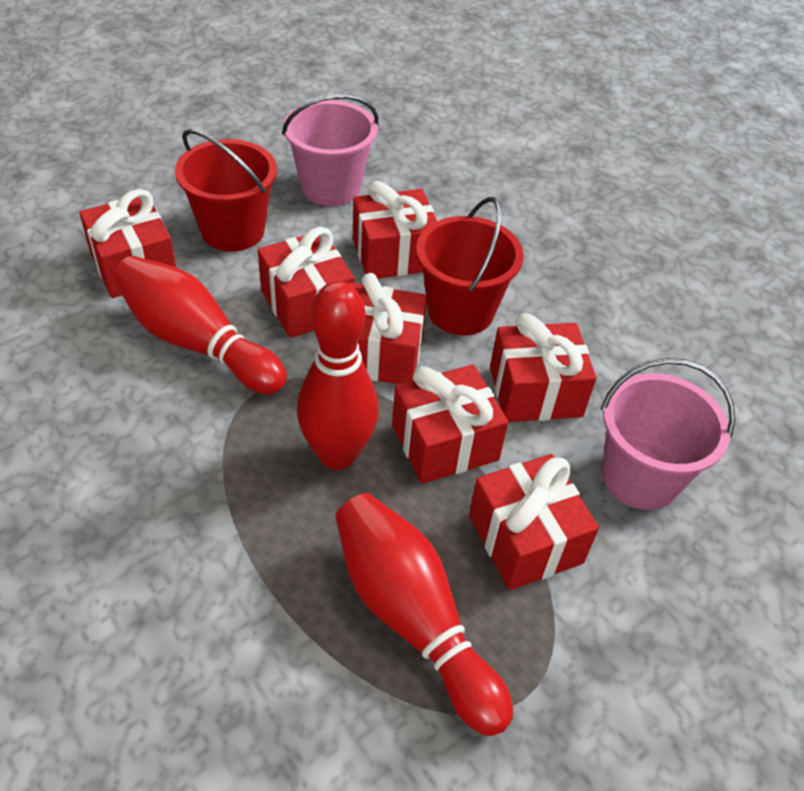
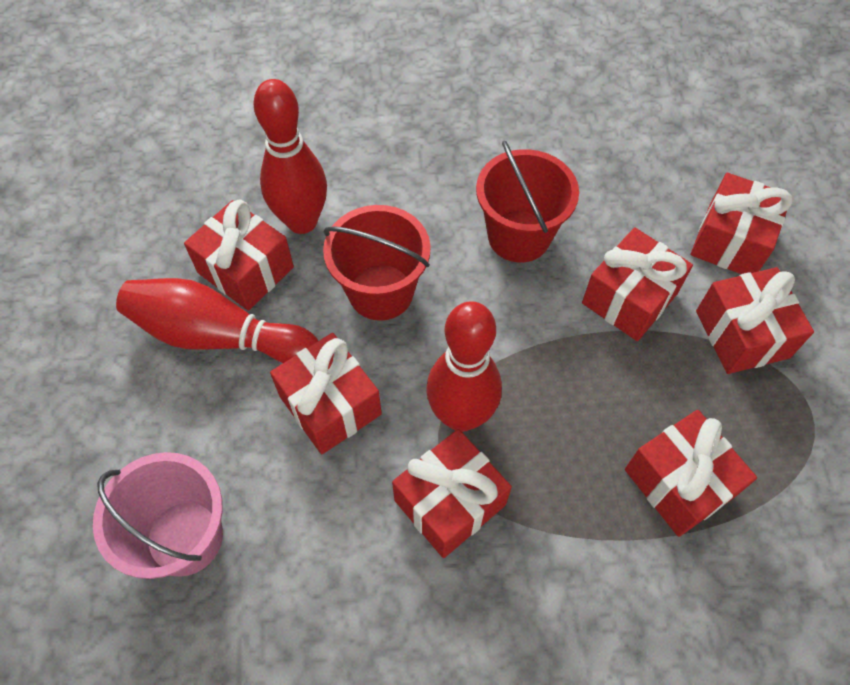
pink bucket: [282,95,379,206] [601,358,735,510] = 2 -> [93,452,223,579] = 1

